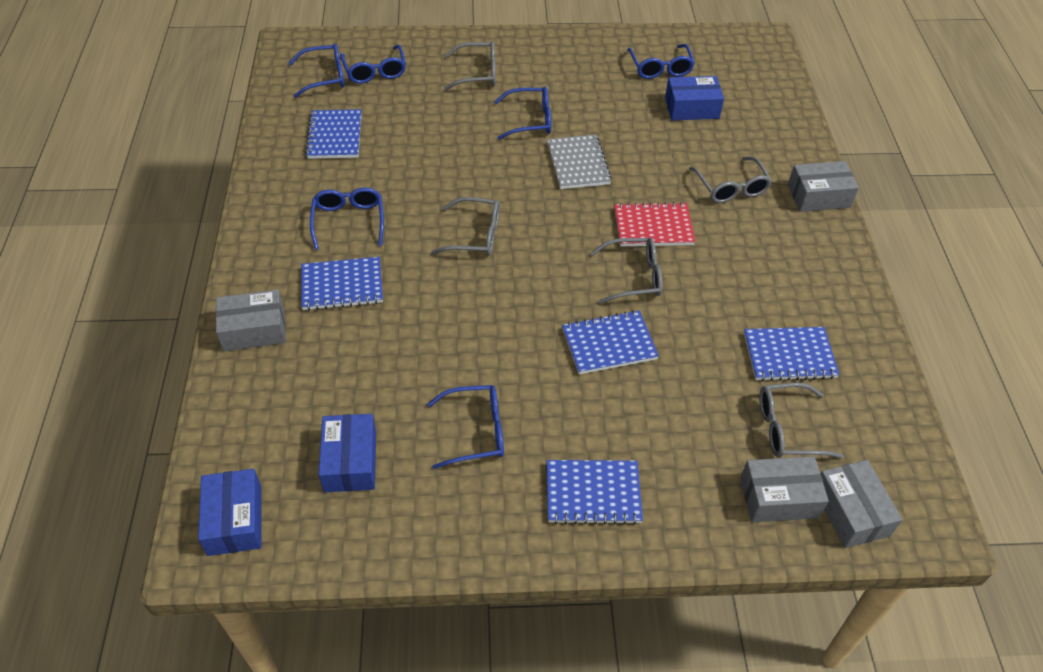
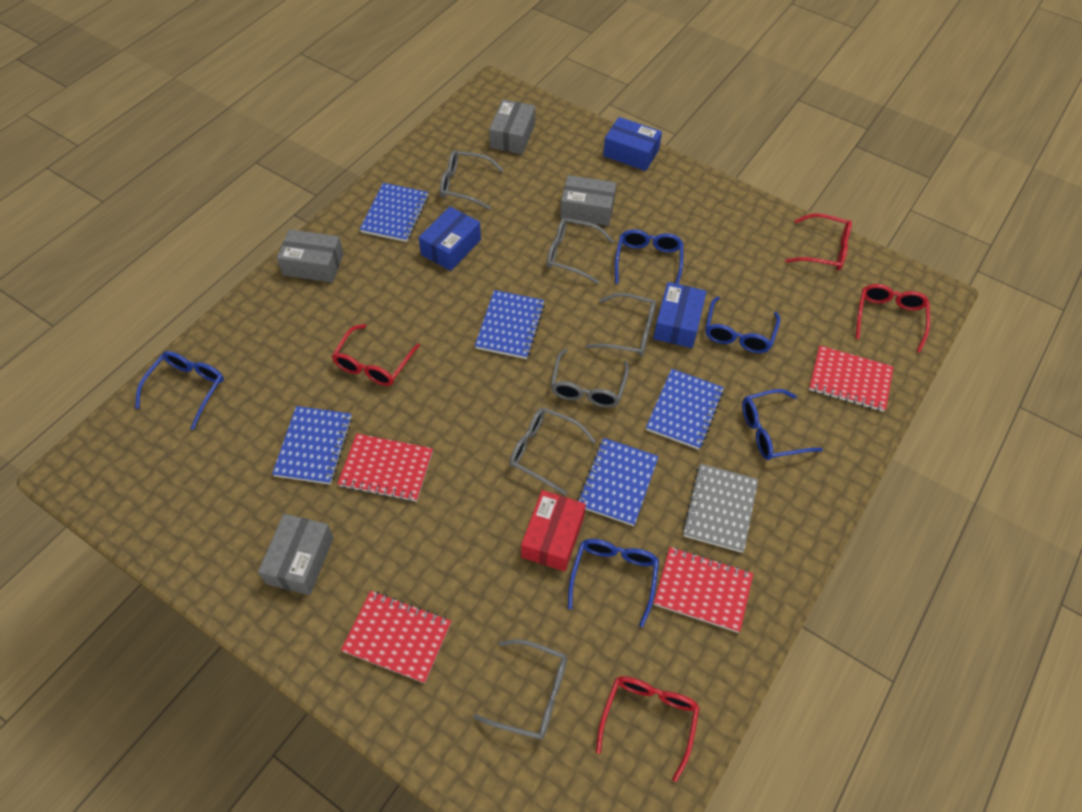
blue glasses: [288,43,344,98] [310,188,384,250] [340,45,406,84] [427,385,504,469] [494,87,551,140] [627,44,695,79] = 6 -> [135,351,224,430] [568,539,659,627] [615,229,683,284] [705,297,780,353] [742,389,823,460] = 5
grey glasses: [431,197,500,256] [444,41,496,90] [590,238,662,304] [689,157,772,203] [759,383,844,459] = 5 -> [440,150,503,210] [473,639,567,739] [510,408,596,495] [547,217,614,284] [551,349,629,408] [586,293,656,356] = 6
red box: none = 0 -> [521,490,586,572] = 1
red glasses: none = 0 -> [332,324,420,386] [596,676,700,782] [785,213,852,271] [856,284,930,353] = 4
red notebook: [614,202,696,246] = 1 -> [338,434,433,502] [341,591,451,683] [654,547,753,633] [809,345,894,412] = 4

